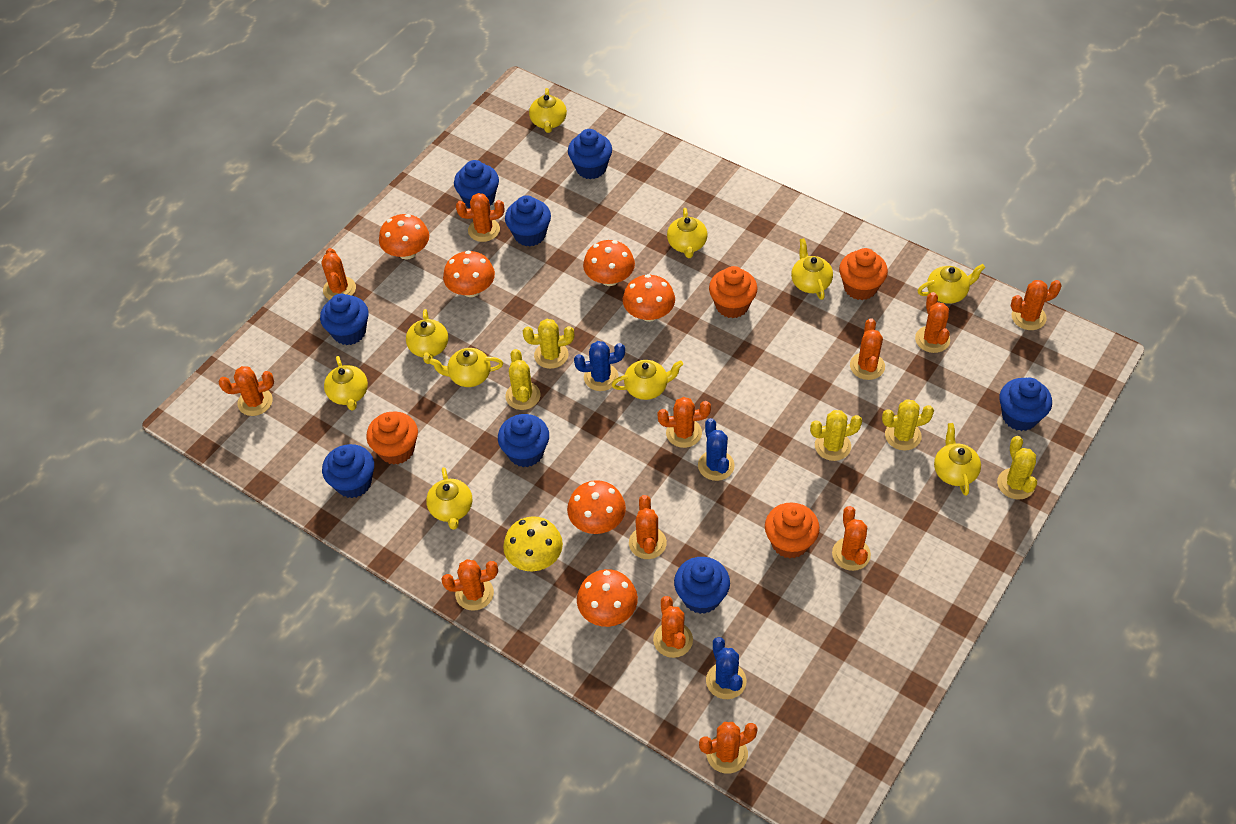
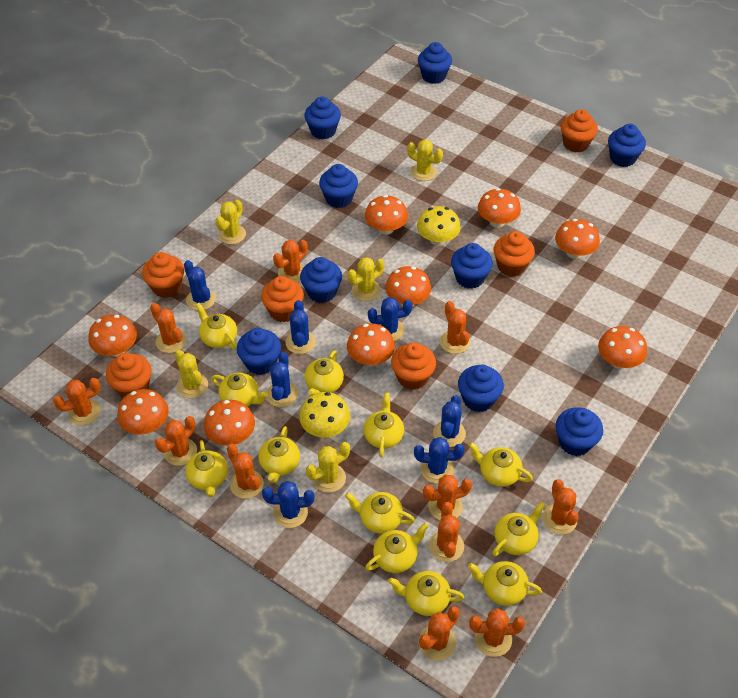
blue cactus: [574,341,625,391] [698,418,735,481] [706,637,746,699] = 3 -> [184,260,216,311] [262,481,314,528] [267,352,298,407] [285,300,316,354] [368,297,413,341] [414,437,465,484] [433,395,466,447] = 7
blue cupcake: [320,294,369,345] [322,444,374,498] [454,160,499,208] [498,414,549,467] [505,195,551,247] [568,129,612,179] [674,557,730,614] [1000,377,1052,431] = 8 -> [237,328,281,375] [300,257,342,303] [304,97,341,140] [319,164,358,208] [418,42,452,84] [451,243,493,289] [458,365,504,412] [556,407,603,456] [608,124,646,167] = 9
orange cactus: [218,366,274,416] [321,248,356,300] [441,559,498,611] [456,193,505,242] [629,495,667,559] [653,596,693,658] [657,397,711,448] [699,722,758,774] [832,506,871,571] [850,318,885,380] [915,292,950,353] [1011,280,1062,330] = 12 -> [53,378,101,425] [150,303,186,353] [155,416,197,466] [227,444,264,499] [273,240,308,283] [419,606,460,661] [423,475,472,520] [429,502,464,562] [440,301,470,354] [469,608,525,657] [542,479,579,534] = 11
orange cupcake: [366,411,418,465] [709,266,758,318] [765,502,820,559] [839,248,888,300] = 4 -> [106,353,152,398] [142,252,184,298] [261,276,304,322] [391,342,436,390] [494,231,535,277] [561,109,598,152] = 6
orange mushroom: [379,214,429,260] [443,251,495,297] [567,480,626,534] [577,569,638,627] [583,240,635,286] [623,274,675,322] = 6 -> [89,314,137,357] [117,389,169,435] [204,400,255,446] [347,323,395,366] [365,195,408,235] [385,266,431,306] [478,188,521,228] [555,219,600,259] [598,326,647,369] = 9
yellow mushroom: [503,516,563,571] = 1 -> [299,392,350,437] [417,206,461,246] = 2
yellow teapot: [324,356,368,410] [406,309,448,364] [426,467,472,530] [429,348,503,387] [529,88,567,133] [612,360,683,400] [667,208,707,258] [791,238,833,300] [918,264,985,304] [934,423,981,496] = 10 -> [186,440,228,497] [196,303,237,349] [211,373,268,407] [258,426,300,483] [305,350,344,396] [345,492,415,534] [364,393,404,457] [365,523,429,573] [388,571,464,616] [468,561,542,606] [469,442,533,487] [492,502,545,556] = 12

